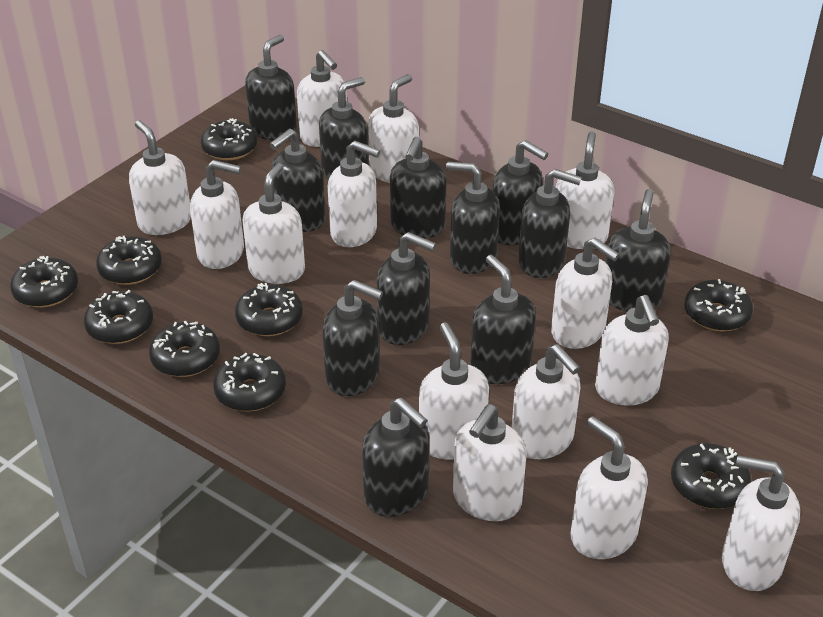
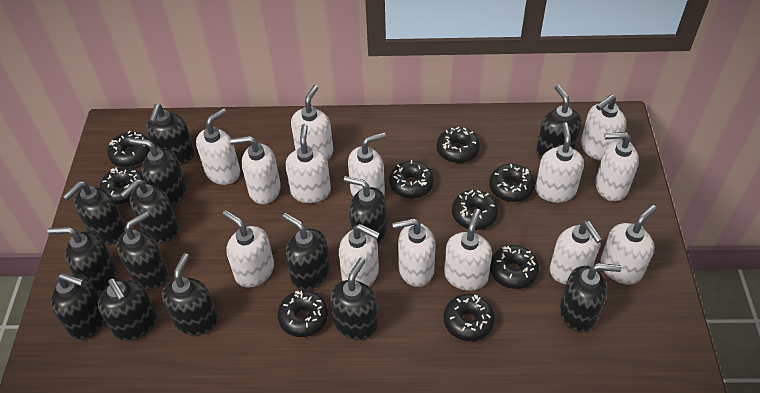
black soap dispenser: [245,35,297,141] [270,129,326,232] [319,77,369,180] [322,280,383,396] [362,397,430,517] [376,232,436,345] [390,137,447,238] [446,162,500,274] [470,255,536,384] [492,140,548,245] [518,169,582,278] [606,189,671,311] = 12 -> [48,227,117,294] [51,273,105,340] [63,181,126,245] [98,278,157,341] [117,211,168,290] [120,179,179,243] [130,138,187,207] [146,104,195,166] [162,253,218,336] [282,213,330,290] [330,258,378,340] [343,176,387,245] [536,85,582,159] [560,263,621,332] = 14

